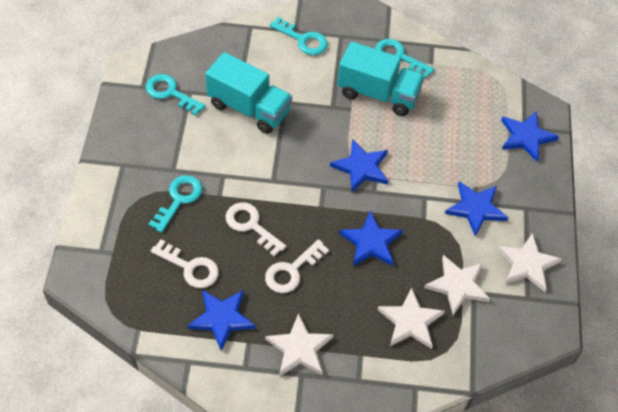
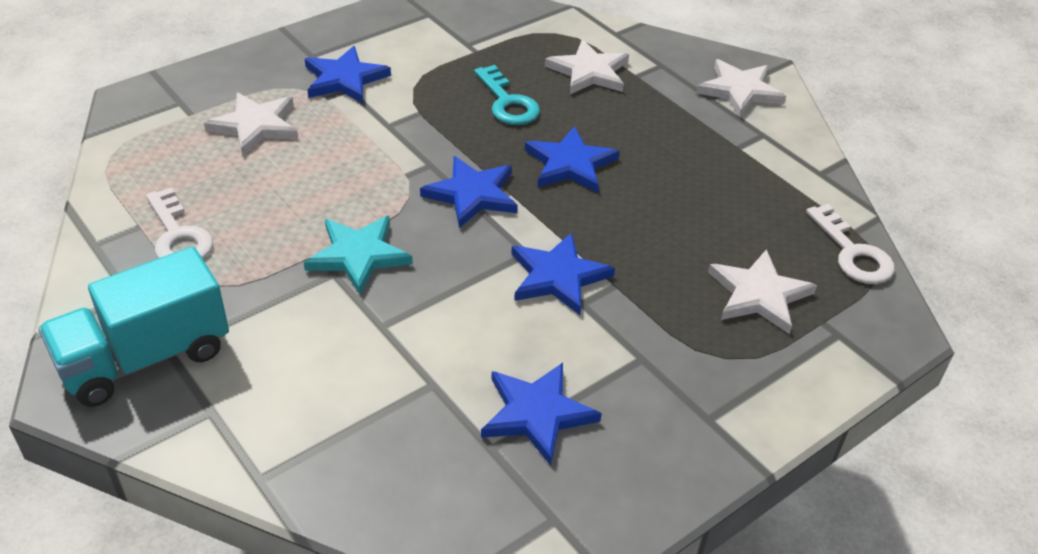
turquoise key: [146,74,205,116] [148,175,203,233] [270,17,328,55] [375,39,434,79] = 4 -> [474,65,540,125] = 1
turquoise star: none = 0 -> [304,216,413,295] = 1
turquoise truck: [205,52,292,134] [337,42,425,116] = 2 -> [39,247,229,407] = 1
white key: [151,239,219,288] [225,202,286,256] [265,239,329,293] = 3 -> [146,187,213,259] [806,204,895,284] = 2

